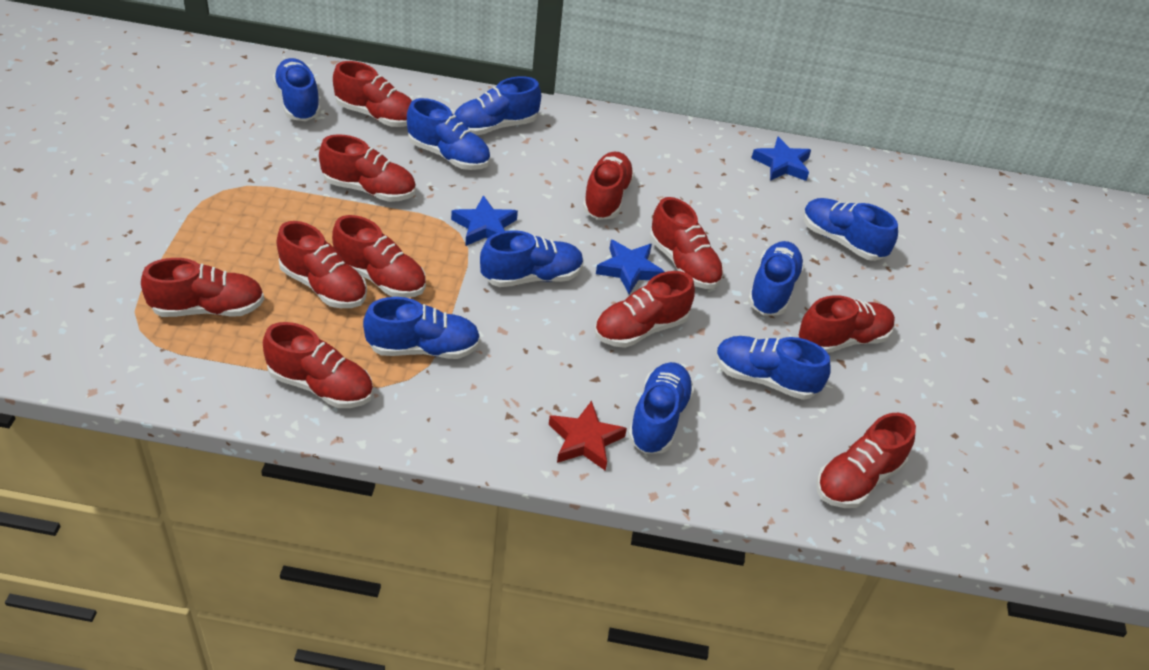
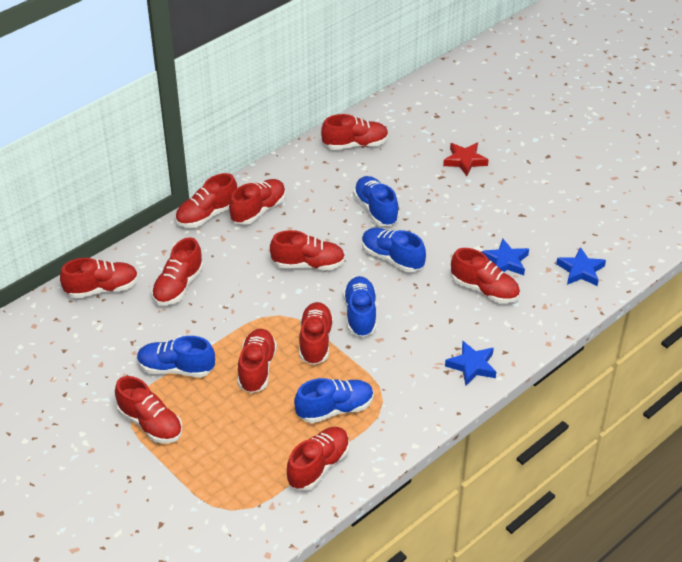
blue shoe: [273,58,321,121] [363,297,481,359] [407,98,490,170] [454,76,541,135] [480,230,584,287] [628,362,694,454] [715,336,831,400] [748,241,805,315] [803,198,898,261] = 9 -> [137,336,215,377] [294,378,374,423] [343,276,376,337] [353,176,399,226] [362,228,426,272] = 5

